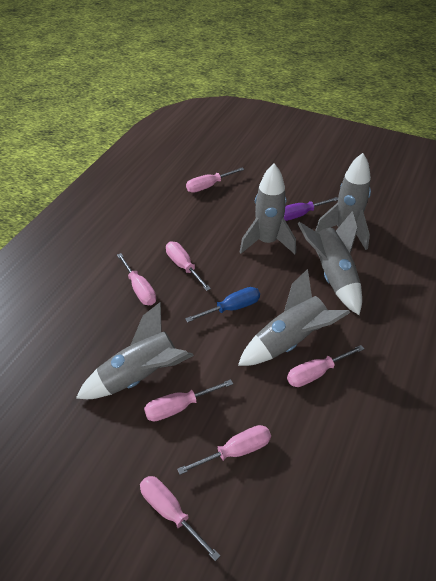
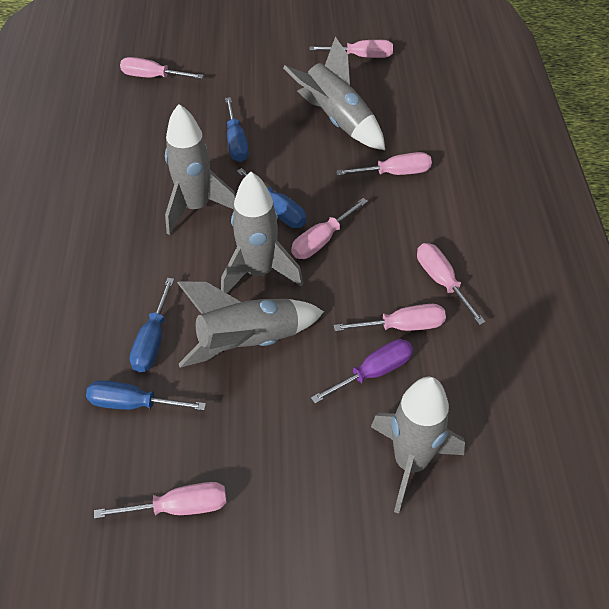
blue screwdriver: [185,287,260,323] = 1 -> [86,380,206,410] [129,278,174,372] [225,97,249,162] [237,168,306,228] = 4

